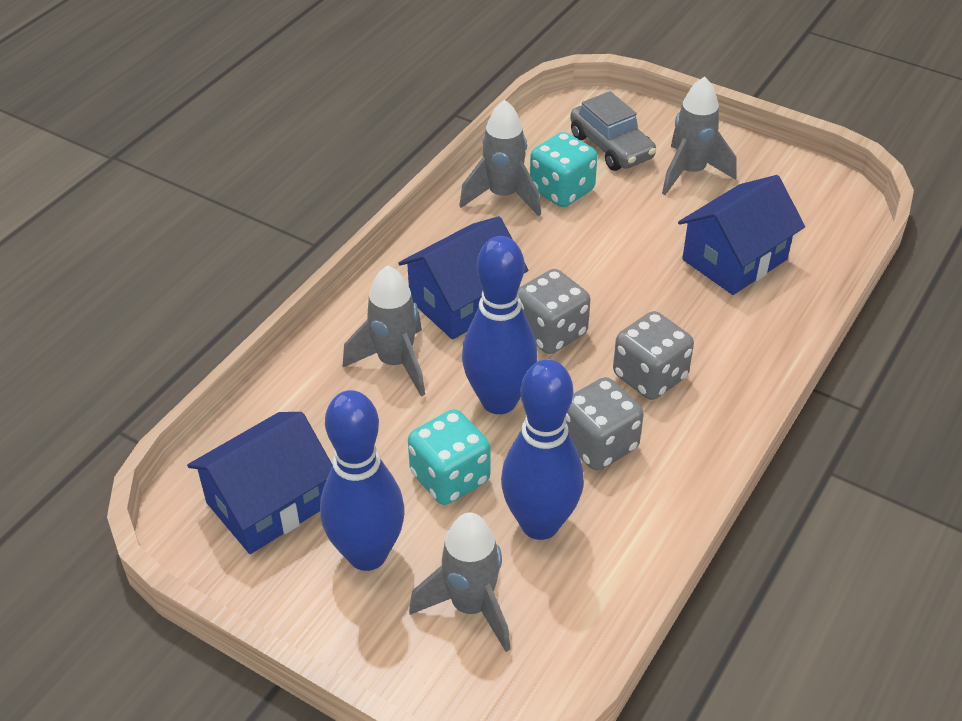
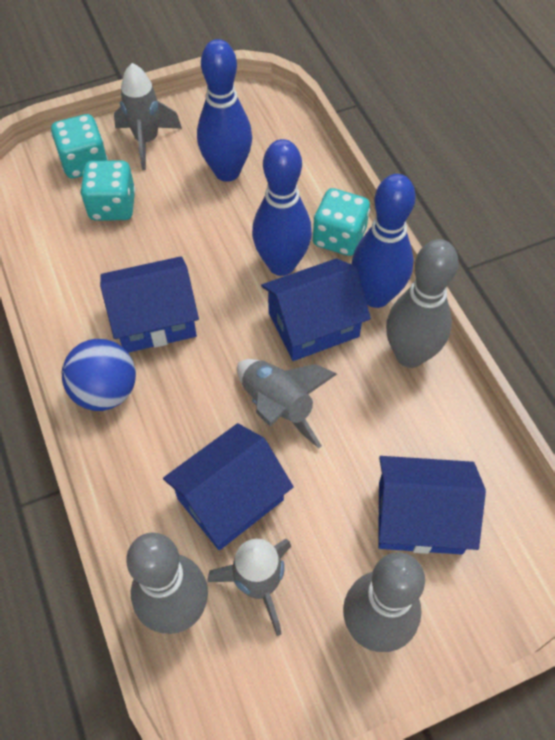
blue ball: none = 0 -> [62,339,136,411] = 1
blue house: [187,412,332,554] [398,216,528,340] [678,175,805,295] = 3 -> [100,256,199,353] [163,423,294,550] [261,258,371,361] [378,456,486,555] = 4
grey bowling pin: none = 0 -> [126,533,208,634] [343,552,425,652] [386,239,459,368] = 3
grey car: [570,91,657,171] = 1 -> none = 0
grey dice: [518,269,590,354] [565,377,644,470] [613,311,694,400] = 3 -> none = 0
grey rocket: [343,266,425,397] [409,512,511,652] [459,100,541,216] [662,77,737,195] = 4 -> [114,63,182,170] [207,539,291,636] [237,359,337,448] = 3
turquoise dice: [408,409,490,505] [530,132,597,207] = 2 -> [51,114,108,179] [80,160,136,221] [312,188,370,256] = 3

